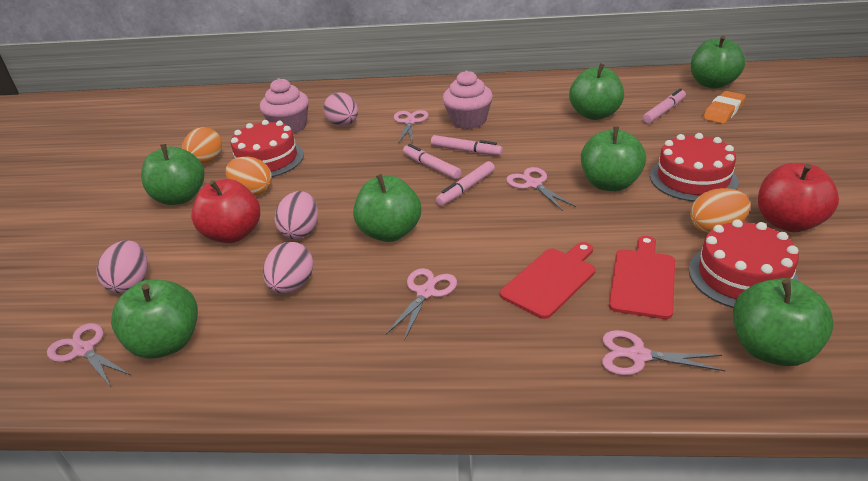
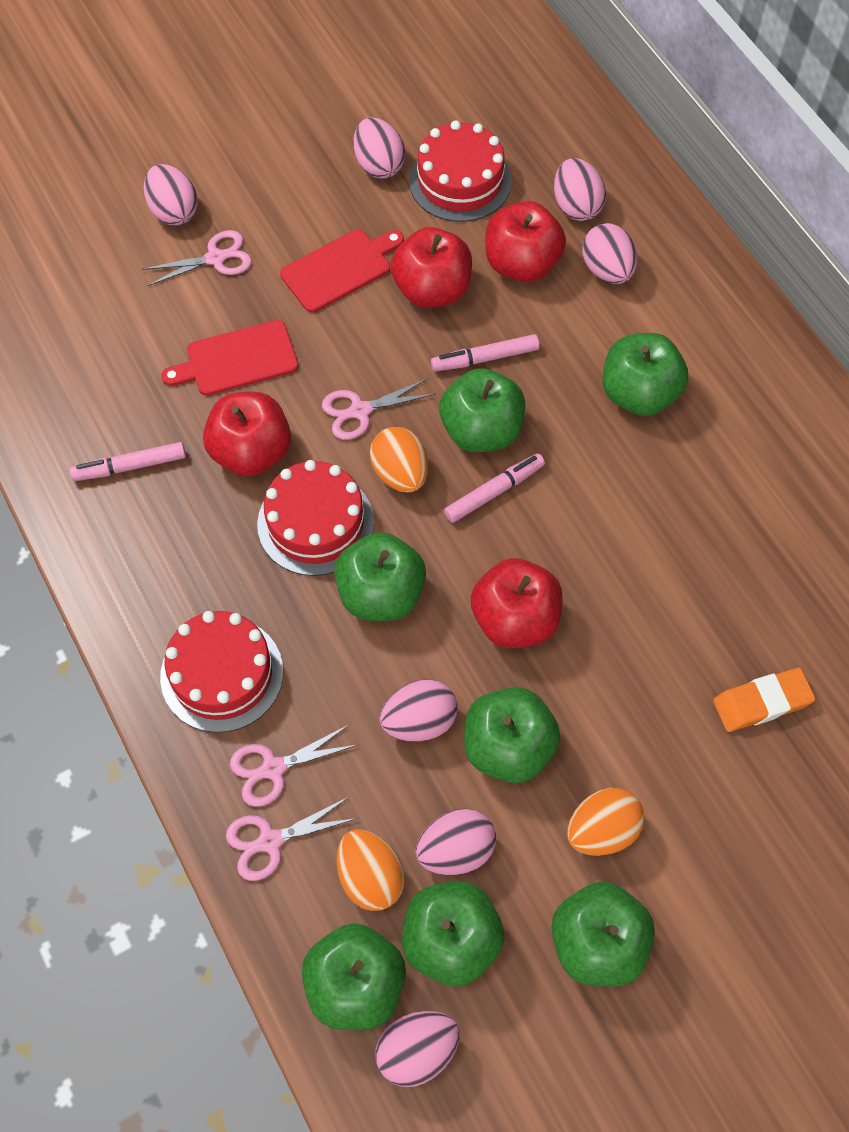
pink cupcake: [260,78,309,133] [443,71,493,129] = 2 -> none = 0
pink egg: [96,240,148,293] [263,242,313,293] [275,191,318,239] [323,92,358,126] = 4 -> [144,164,198,225] [354,117,405,179] [375,1011,460,1087] [379,679,458,742] [415,809,496,875] [554,158,606,221] [582,223,637,284] = 7
pink marker: [403,144,462,179] [431,135,503,156] [436,161,495,206] [643,89,686,123] = 4 -> [70,442,186,481] [431,334,540,372] [444,453,545,523] = 3
pink scissors: [47,323,130,387] [386,268,457,341] [394,110,428,144] [506,167,576,211] [602,330,725,375] = 5 -> [142,230,252,286] [226,797,358,881] [230,725,357,807] [322,378,436,440] = 4
red apple: [191,179,260,243] [758,163,839,232] = 2 -> [203,392,291,476] [391,227,472,308] [471,558,563,648] [485,201,566,282] = 4

